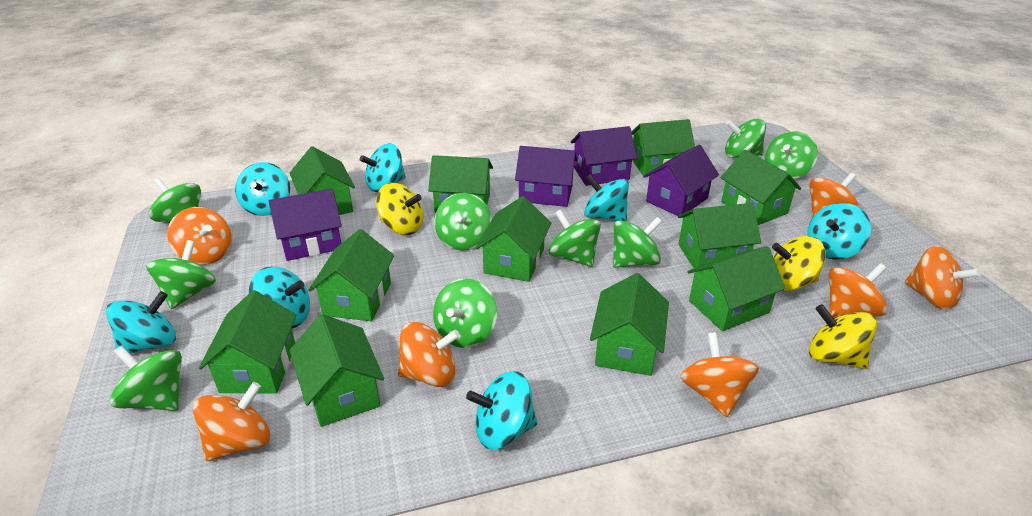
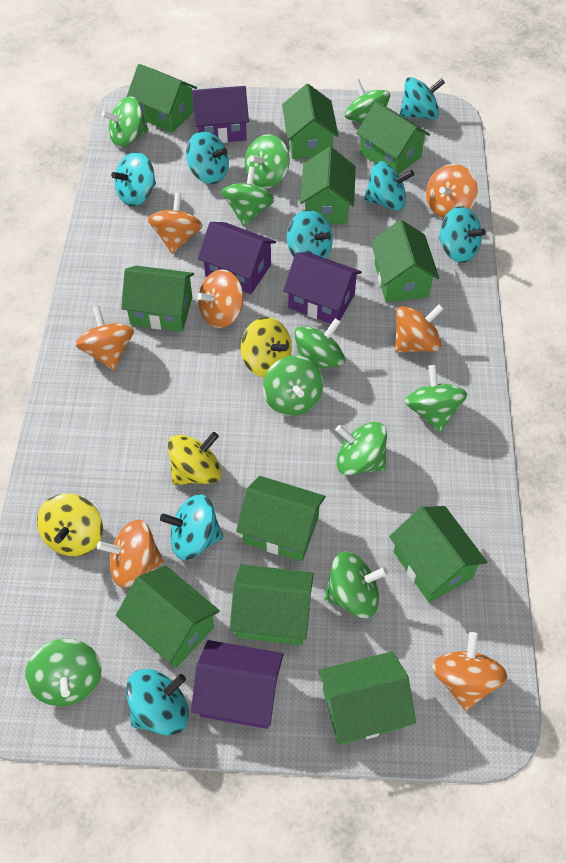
green spinning top: [110,346,182,411] [146,240,216,309] [149,178,201,223] [433,278,497,348] [434,193,492,251] [549,209,601,267] [613,217,662,268] [725,119,766,158] [765,131,818,179] = 9 -> [25,639,102,706] [101,96,149,147] [221,167,274,227] [245,134,290,188] [263,356,323,416] [294,318,345,370] [324,551,388,618] [335,422,387,475] [345,79,390,124] [404,365,467,433] = 10
turquoise spinning top: [106,291,176,354] [235,162,290,216] [248,267,310,329] [359,144,406,192] [466,371,538,450] [584,174,629,222] [807,203,871,260] = 7 -> [111,152,156,206] [126,669,189,735] [160,494,223,560] [186,131,229,184] [287,210,333,258] [364,161,414,211] [400,77,445,119] [438,206,486,263] = 8

